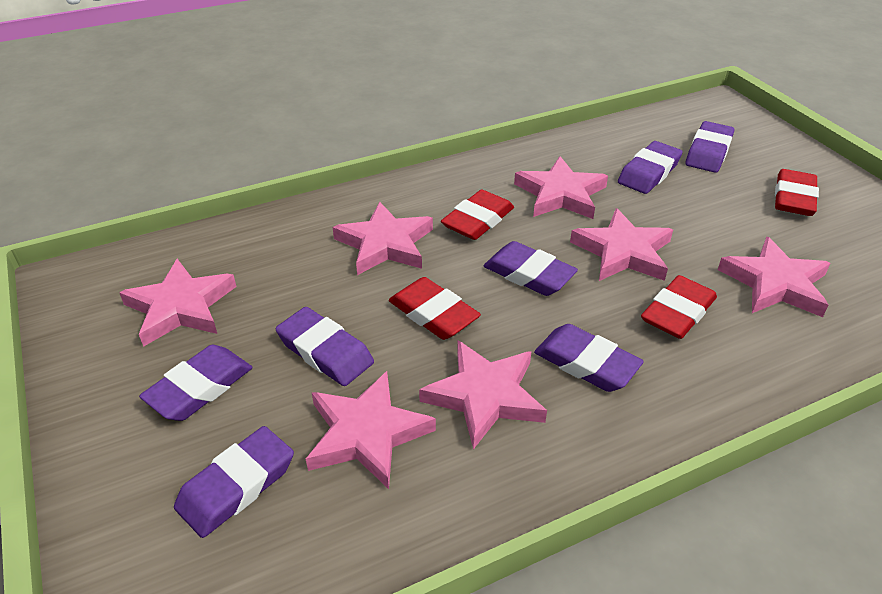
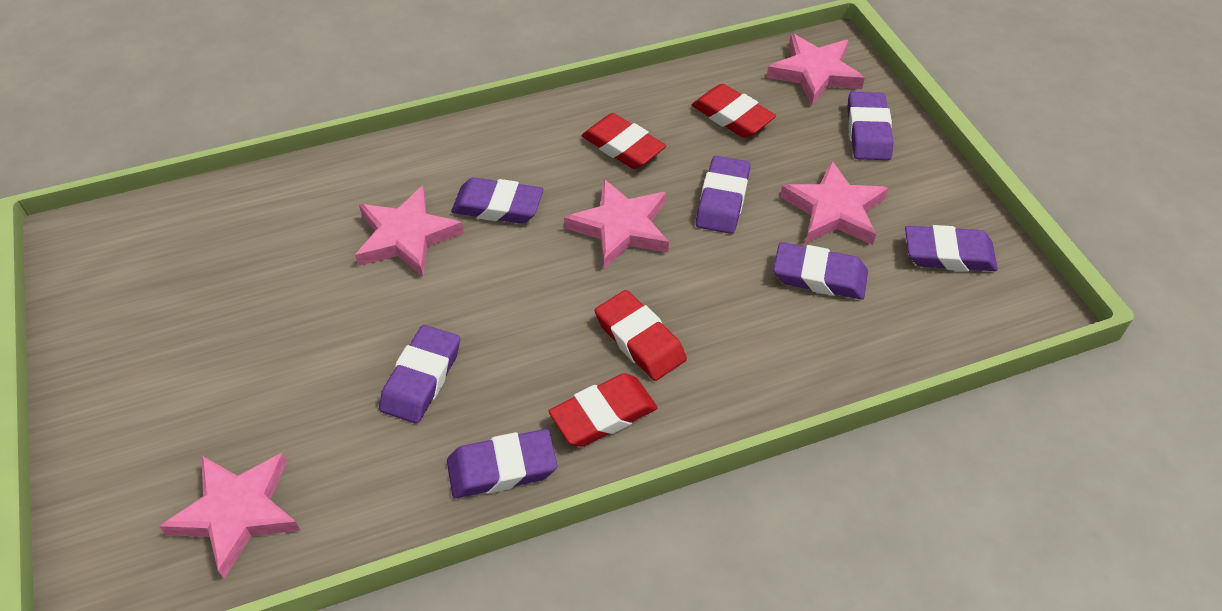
pink star: [119,259,236,347] [306,371,436,489] [333,202,433,275] [419,340,547,449] [514,156,608,219] [570,208,673,281] [718,236,831,317] = 7 -> [159,453,301,578] [355,186,464,277] [564,178,669,269] [767,34,865,106] [780,160,889,245] = 5

